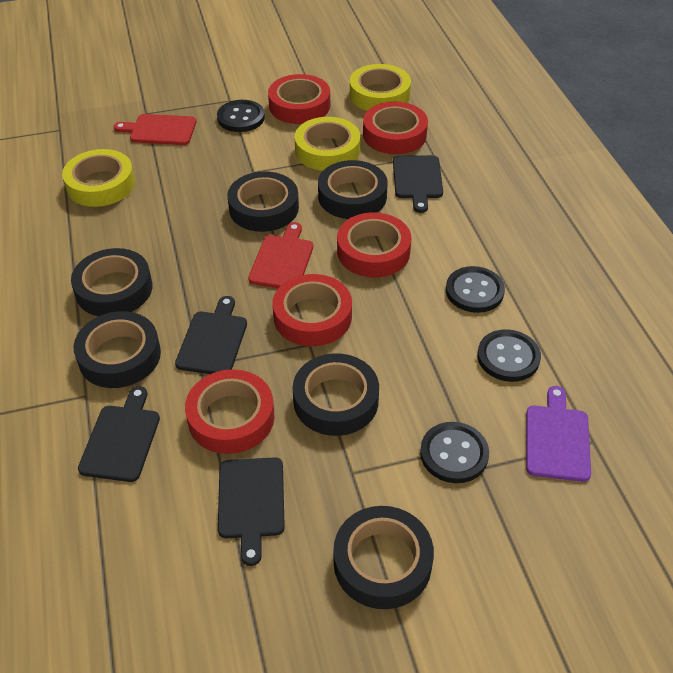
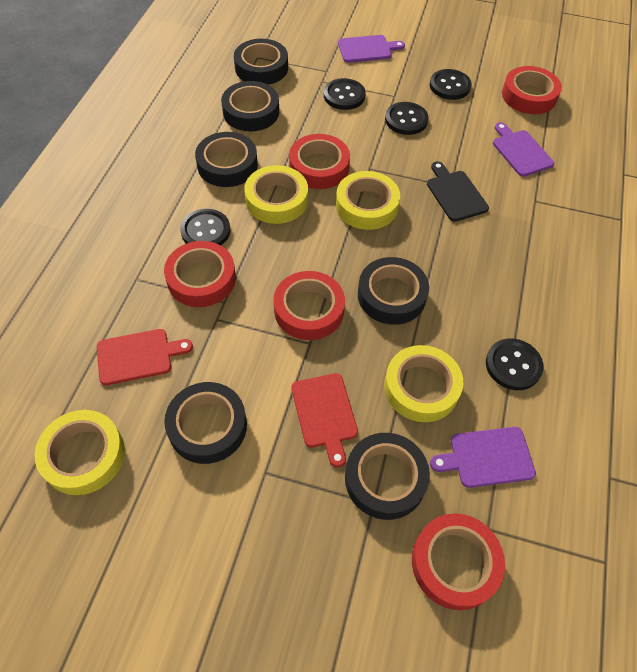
black button: [217,100,265,132] [420,422,489,483] [446,266,505,313] [477,329,541,382] = 4 -> [180,209,230,245] [324,78,366,110] [385,102,429,135] [430,69,472,100] [486,338,544,390] = 5
black cutting board: [78,386,160,482] [175,296,247,374] [218,457,285,566] [393,155,443,213] = 4 -> [427,161,489,222] = 1
purple cutting board: [526,386,591,482] = 1 -> [338,35,405,63] [430,427,536,488] [493,122,554,177] = 3
yellow tape: [62,149,135,207] [295,117,360,171] [350,64,411,111] = 3 -> [35,410,125,495] [244,165,308,224] [336,171,400,230] [384,345,463,422] = 4

